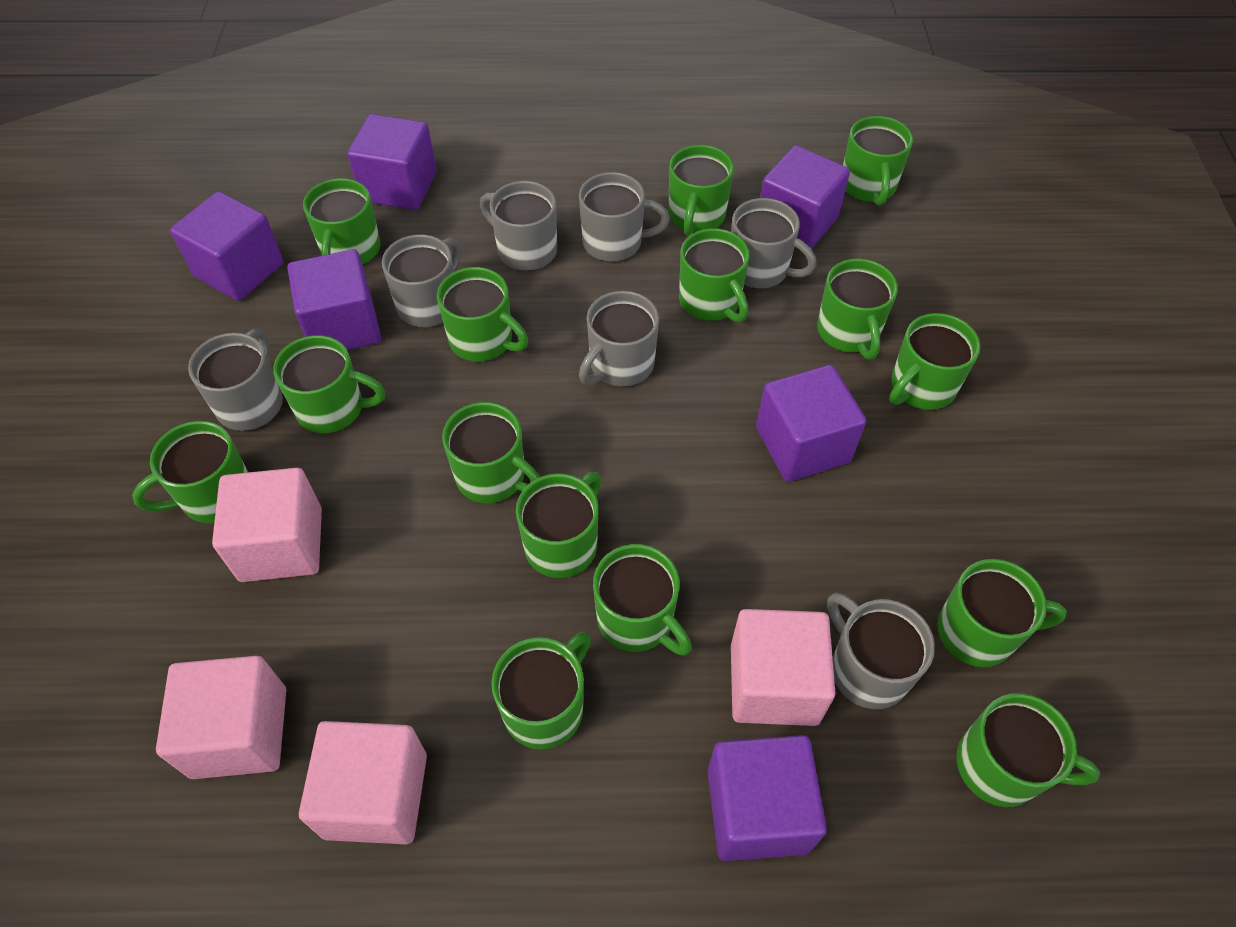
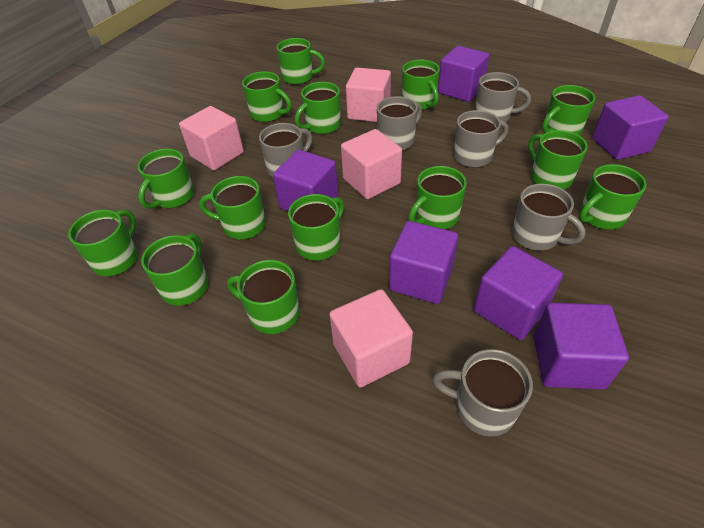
green mug: [132,421,248,523] [273,335,385,433] [303,178,381,265] [437,267,528,361] [442,402,540,503] [491,632,591,750] [516,472,602,578] [593,544,692,656] [668,145,734,236] [679,228,750,323] [817,258,898,359] [843,116,913,205] [889,313,981,410] [937,559,1067,667] [956,693,1100,807] = 15 -> [68,209,138,276] [138,149,194,209] [141,233,209,306] [199,176,266,240] [227,260,300,334] [242,72,292,122] [277,38,325,85] [288,194,344,260] [295,82,341,134] [402,60,440,110] [408,166,467,229] [528,130,588,190] [542,85,595,136] [579,164,647,230] = 14
grey mug: [188,329,283,431] [382,234,462,327] [480,181,557,271] [579,172,670,262] [579,291,659,386] [731,198,817,289] [827,593,935,709] = 7 -> [259,123,312,177] [377,96,422,151] [432,349,533,436] [454,110,508,168] [475,72,531,122] [512,184,586,251] = 6

